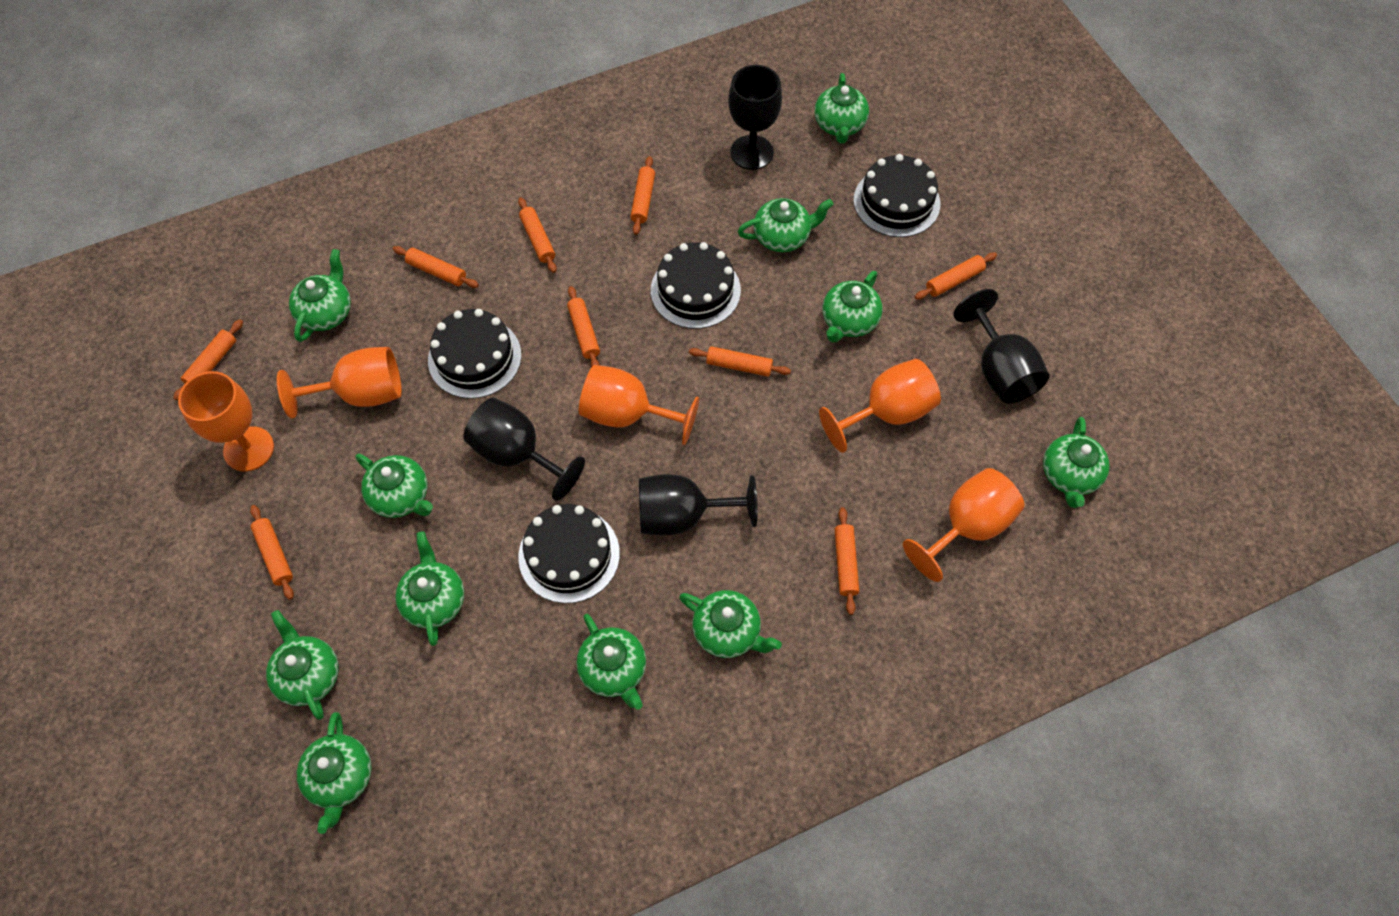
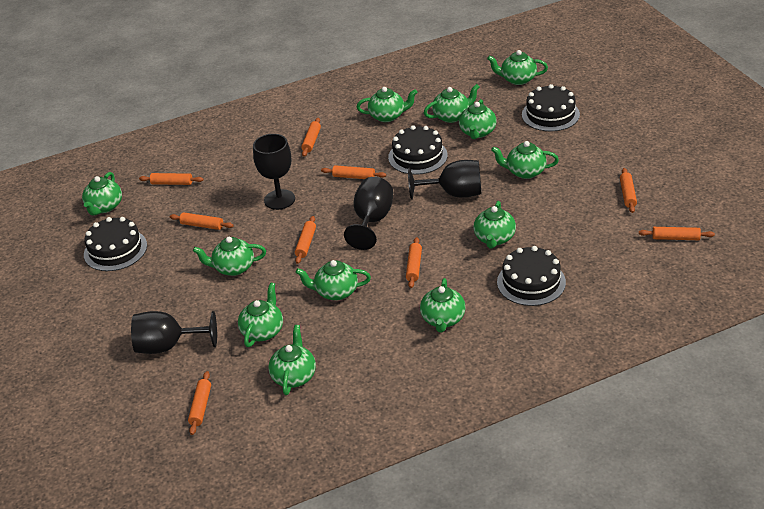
green teapot: [266,610,339,720] [289,249,351,342] [297,712,372,834] [355,454,433,518] [395,531,464,646] [577,614,646,710] [679,590,782,658] [738,198,833,252] [814,73,869,144] [822,271,883,343] [1043,417,1110,508] = 11 -> [82,172,122,216] [193,237,266,276] [238,282,283,347] [268,325,316,395] [295,260,371,300] [356,87,418,122] [420,278,466,332] [424,84,479,123] [459,99,497,139] [473,201,516,249] [487,50,548,85] [491,141,559,179] = 12
orange goblet: [178,371,274,471] [277,347,402,418] [579,365,699,445] [819,359,941,453] [903,468,1025,582] = 5 -> none = 0

